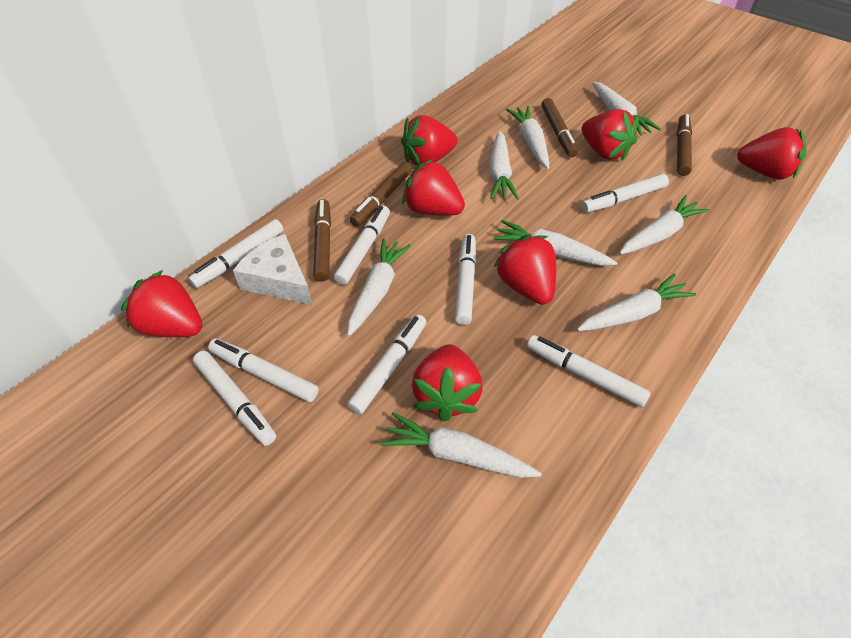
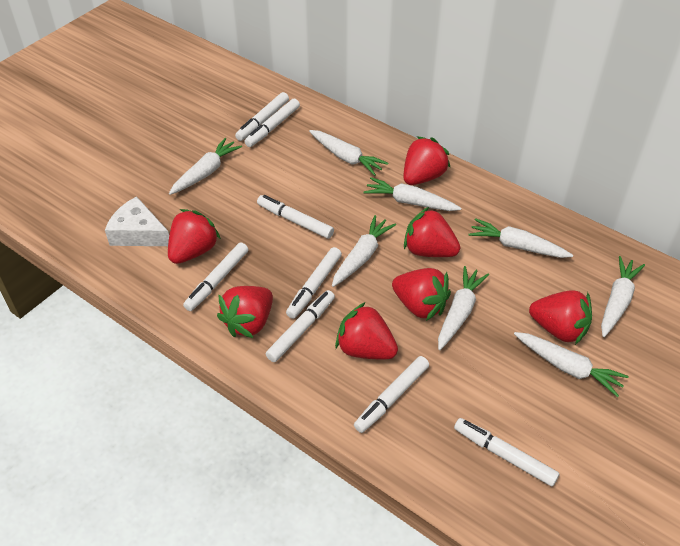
brown marker: [313,199,331,282] [350,161,413,227] [541,98,578,157] [677,114,692,176] = 4 -> none = 0

